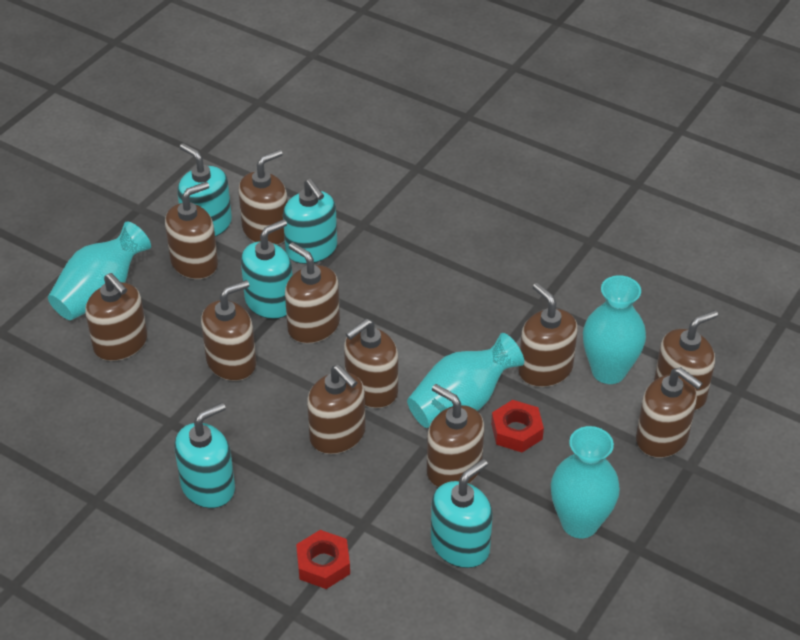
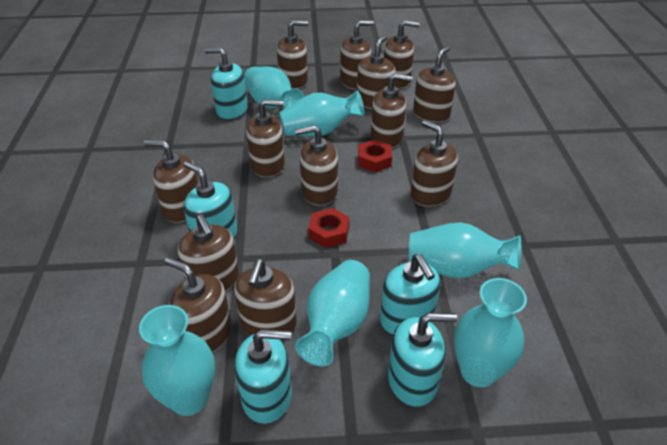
brown soap dispenser: [85,273,147,361] [165,182,218,279] [201,280,256,381] [239,149,288,245] [285,242,340,344] [307,365,366,454] [344,319,398,408] [427,384,484,487] [518,283,578,387] [636,367,703,458] [654,310,718,410] = 11 -> [144,140,198,223] [164,257,231,352] [178,215,239,291] [234,259,297,340] [246,99,285,177] [277,20,308,89] [294,125,338,205] [340,20,374,90] [357,35,396,109] [371,73,412,148] [384,20,420,89] [411,120,458,206] [413,46,456,122] = 13
turquoise vase: [48,221,151,320] [407,333,524,428] [551,426,620,538] [583,275,646,384] = 4 -> [139,305,215,416] [244,67,304,109] [279,90,364,136] [295,260,370,366] [409,222,521,278] [454,278,527,387] = 6

